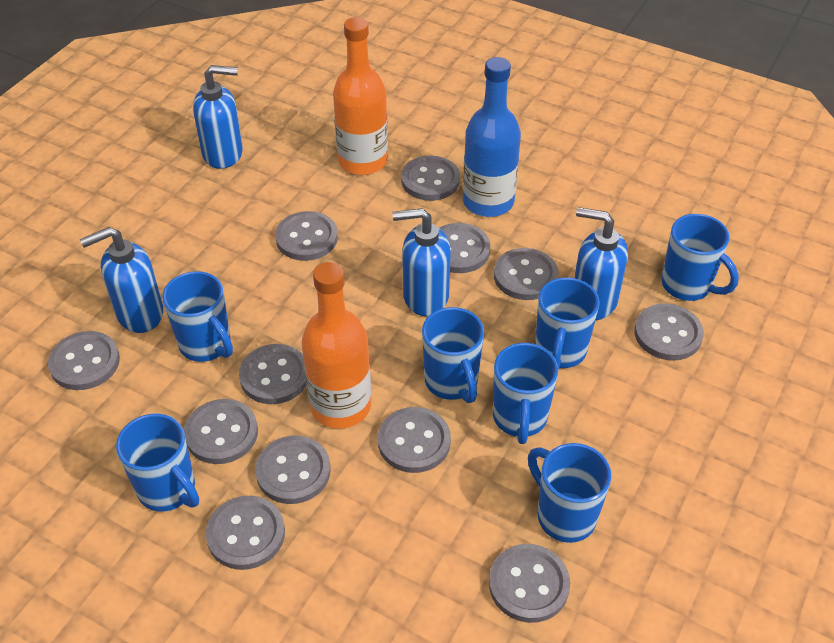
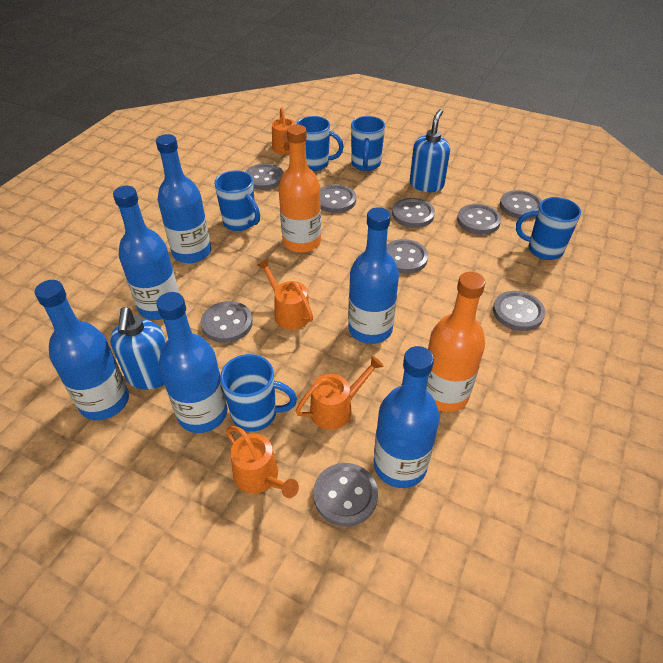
blue bottle: [463,57,521,217] = 1 -> [35,280,129,420] [113,186,179,320] [156,134,211,263] [156,292,228,433] [348,207,399,344] [374,346,440,488] = 6
blue mug: [116,414,199,512] [162,271,233,362] [422,307,484,403] [493,343,558,444] [528,443,611,543] [535,277,599,370] [661,214,739,301] = 7 -> [214,171,260,231] [220,354,297,432] [296,116,344,171] [351,116,385,171] [516,197,581,260] = 5
blue soap dispenser: [80,227,163,333] [193,65,243,169] [392,208,451,316] [574,207,628,320] = 4 -> [110,307,166,389] [410,109,450,192] = 2
grey button: [48,331,120,390] [184,399,258,464] [206,496,285,570] [239,344,306,404] [255,436,331,504] [275,211,338,261] [378,407,451,473] [401,155,460,201] [439,223,490,273] [489,544,570,623] [494,248,558,300] [634,304,704,361] = 12 -> [201,301,253,343] [245,163,284,190] [313,463,378,527] [320,184,356,213] [387,239,428,274] [392,198,435,228] [457,204,501,234] [493,291,545,331] [500,190,542,219] = 9
orange watering can: none = 0 -> [226,426,299,498] [257,259,313,330] [272,107,296,154] [296,356,384,430] = 4

